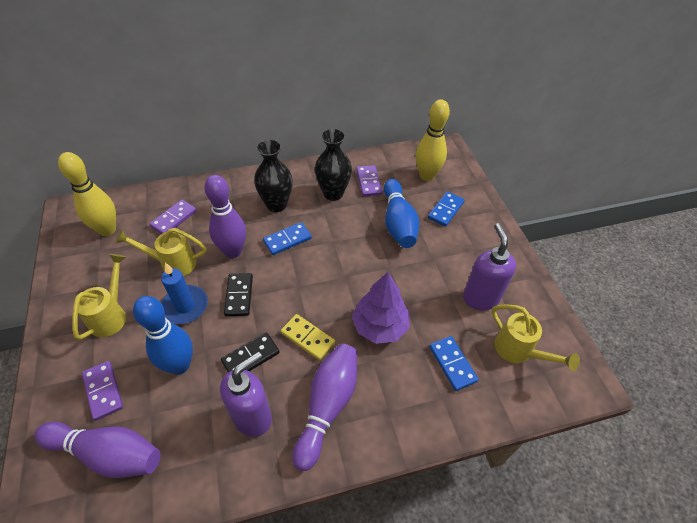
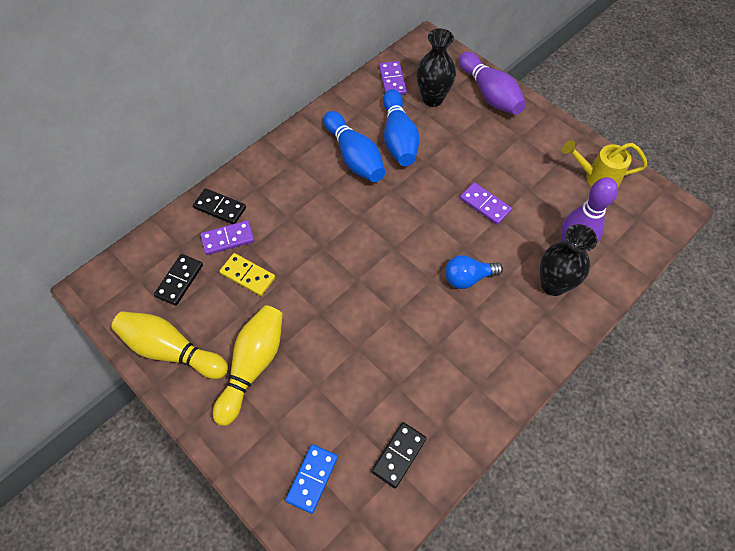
black domino: [221,333,280,372] [224,273,253,316] = 2 -> [154,254,203,306] [193,188,246,224] [371,422,427,489] = 3
blue candle: [161,263,208,324] = 1 -> none = 0
blue domino: [263,222,312,255] [428,192,465,227] [429,336,479,391] = 3 -> [286,444,338,514] = 1
blue light bulb: none = 0 -> [445,255,503,289] = 1
purple bowling pin: [34,422,161,478] [204,175,246,258] [292,344,357,471] = 3 -> [459,52,526,115] [561,177,618,243] = 2
purple soap dispenser: [220,352,272,437] [463,223,516,310] = 2 -> none = 0
purple tree: [352,272,410,344] = 1 -> none = 0
yellow watering can: [72,254,126,340] [115,228,207,276] [492,304,580,371] = 3 -> [562,140,647,187] = 1

